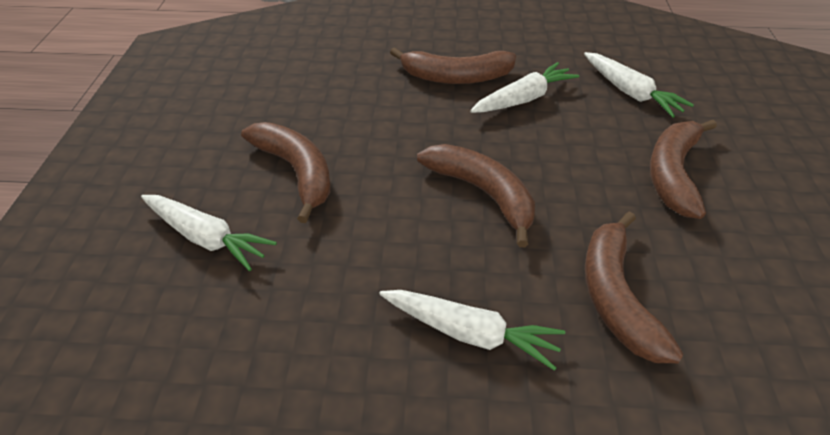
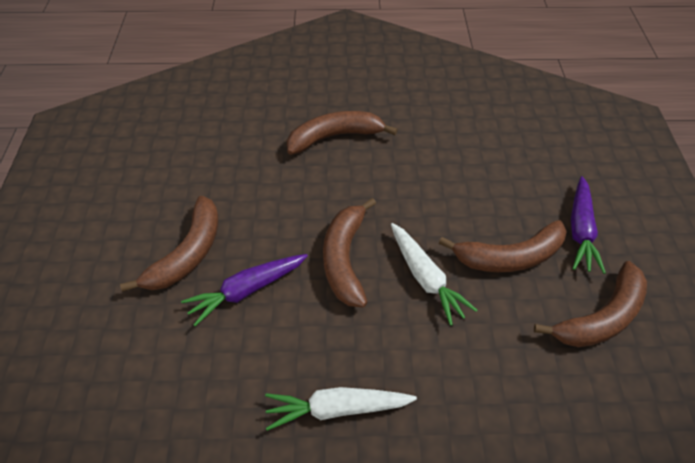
purple carrot: none = 0 -> [181,254,308,326] [571,176,606,274] = 2
white carrot: [141,195,277,271] [379,290,565,371] [470,62,579,113] [584,52,694,118] = 4 -> [265,387,417,431] [391,223,477,326] = 2

